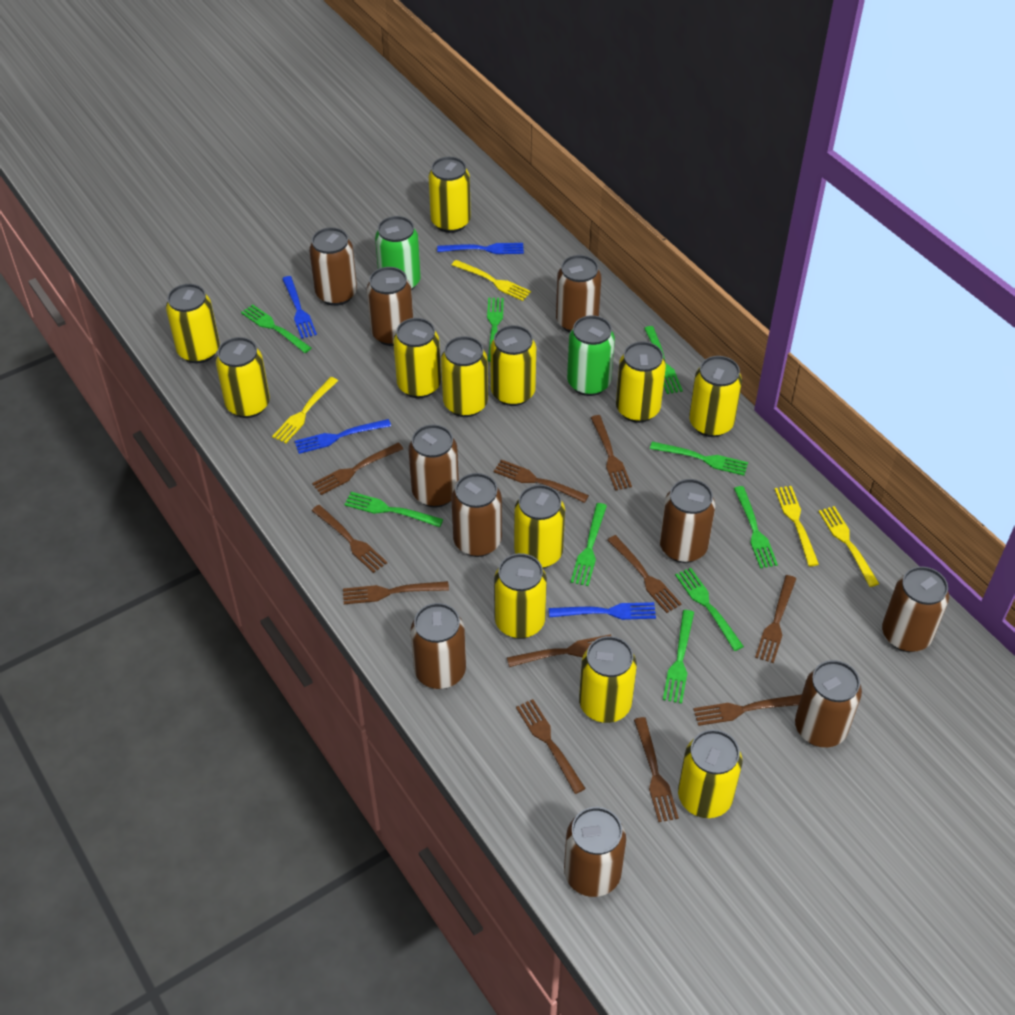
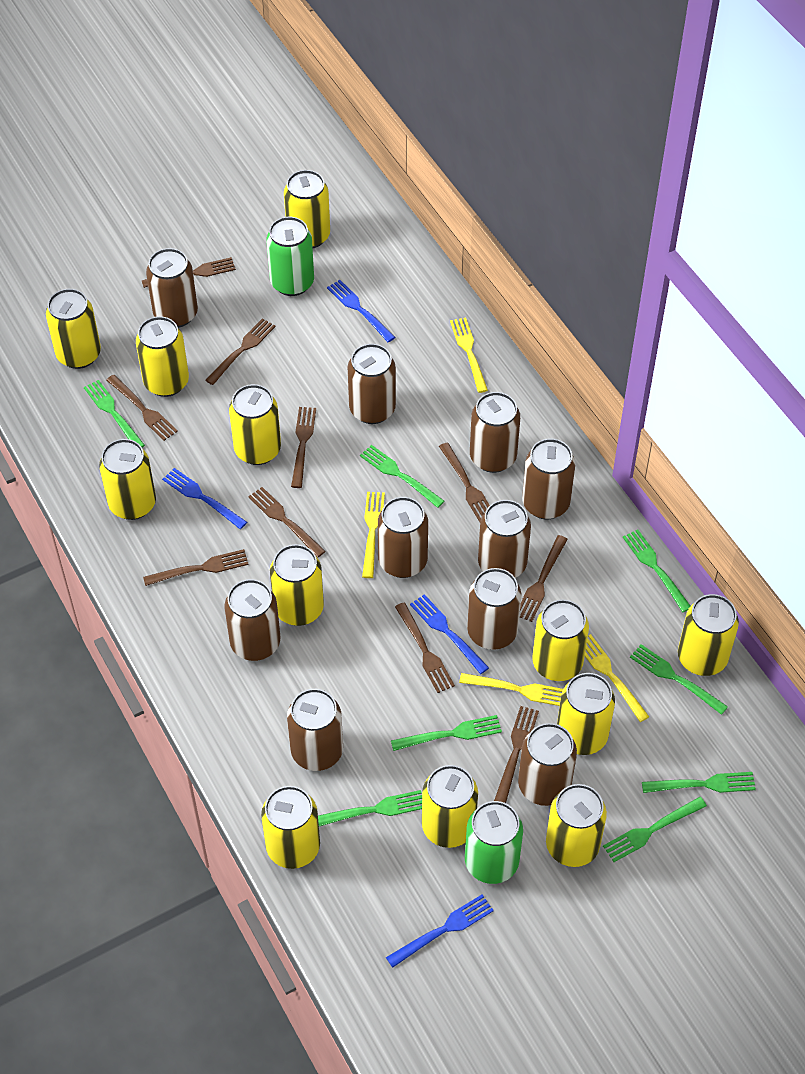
brown fork: [312,442,403,495] [312,505,387,573] [343,581,449,604] [494,460,589,503] [507,634,611,667] [516,699,586,794] [591,415,632,490] [608,535,681,613] [634,717,679,822] [693,694,802,726] [755,575,796,663] = 11 -> [106,375,178,441] [142,257,236,288] [143,549,249,586] [205,318,276,385] [248,487,326,558] [291,407,316,488] [395,603,455,693] [439,442,490,522] [494,706,539,803] [520,535,568,622] = 10
green fork: [241,304,311,353] [344,492,443,527] [487,298,504,362] [571,503,607,586] [644,326,683,394] [650,442,748,476] [663,610,694,704] [675,568,744,651] [734,486,778,568] = 9 -> [84,380,145,447] [318,790,422,826] [360,445,444,508] [391,715,502,751] [603,797,707,862] [623,529,690,612] [630,644,728,715] [642,772,756,793] = 8

